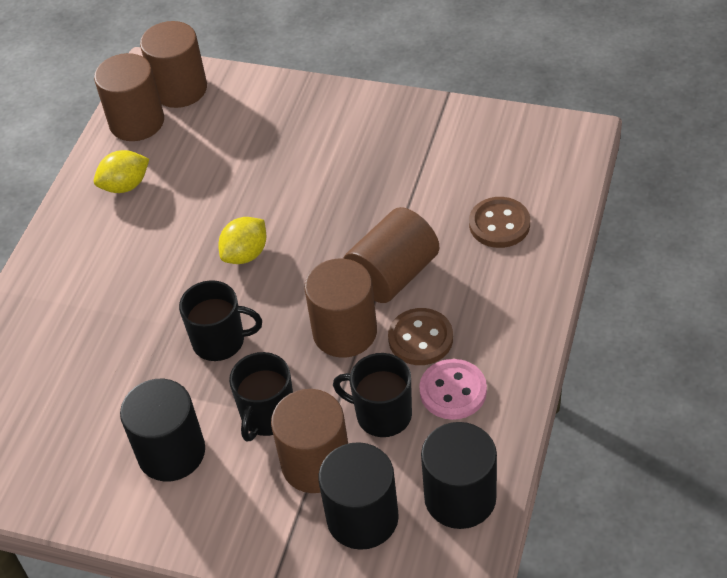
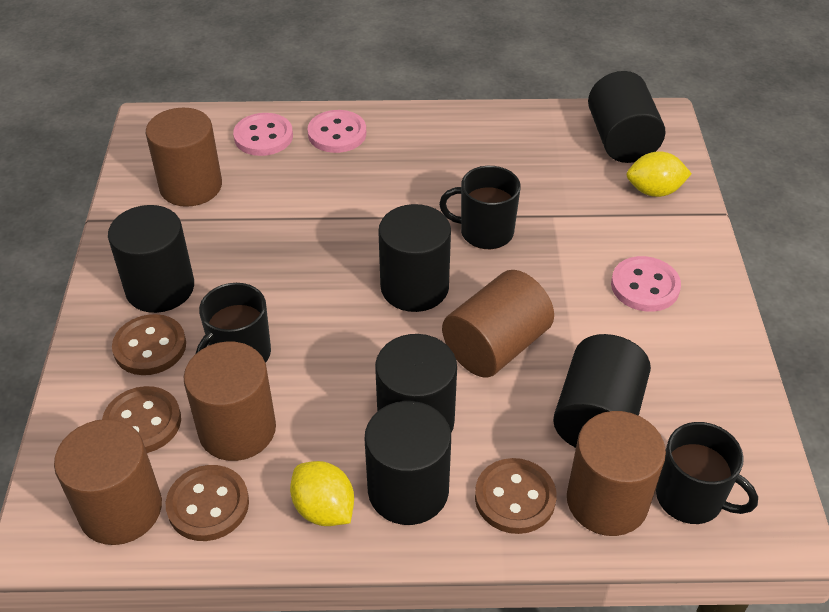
black cylinder: [120,379,205,481] [318,442,399,550] [421,422,497,529] = 3 -> [108,205,194,313] [364,401,451,525] [375,334,457,433] [378,204,451,312] [553,334,651,448] [588,71,665,163] = 6
brown button: [388,308,453,365] [469,197,530,248] = 2 -> [102,386,181,453] [112,314,186,375] [166,465,249,541] [475,458,556,534] = 4
pink button: [419,359,487,420] = 1 -> [233,113,293,156] [308,110,366,153] [611,256,681,312] = 3

